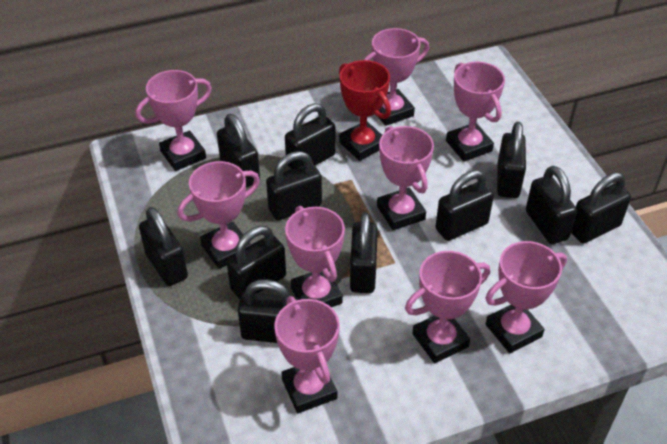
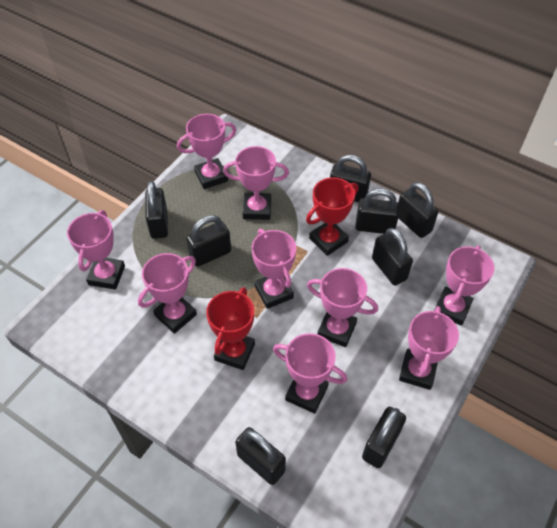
black padlock: [139,207,188,286] [217,114,260,188] [226,226,286,299] [238,279,299,343] [266,151,322,221] [285,103,335,169] [350,212,378,293] [435,170,494,241] [497,122,526,198] [526,166,577,244] [571,172,631,244] = 11 -> [145,181,168,239] [186,215,231,267] [235,427,286,485] [330,155,371,202] [355,189,400,234] [362,407,406,468] [372,228,413,285] [398,182,438,238] = 8
red trophy: [339,60,391,161] = 1 -> [206,287,255,370] [306,177,358,256] = 2

